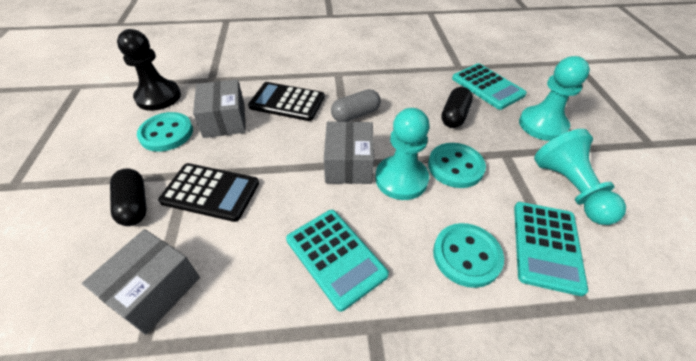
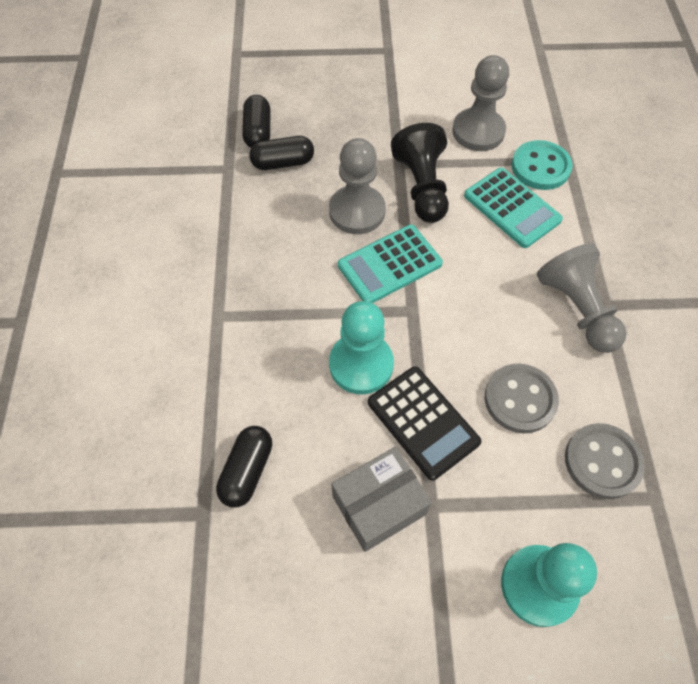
black calculator: [158,163,259,222] [248,82,325,121] = 2 -> [368,366,481,481] = 1
black capsule: [110,169,147,226] [441,87,473,128] = 2 -> [216,426,272,508] [242,95,270,148] [249,136,314,170] = 3
grey box: [82,229,200,335] [193,79,246,138] [324,121,374,184] = 3 -> [332,447,432,552] = 1
grey button: none = 0 -> [485,363,559,433] [565,423,645,499] = 2
grey capsule: [331,89,381,122] = 1 -> none = 0
grey pawn: none = 0 -> [329,138,386,234] [452,55,509,151] [537,243,627,353] = 3
turquoise button: [137,112,193,152] [428,143,486,188] [433,223,504,288] = 3 -> [512,140,573,190] = 1
turquoise calculator: [286,210,389,312] [452,63,527,110] [514,202,588,296] = 3 -> [338,225,443,303] [464,167,563,248] = 2
turquoise pawn: [375,108,430,200] [519,56,590,141] [534,129,626,225] = 3 -> [329,301,394,394] [501,543,597,627] = 2

